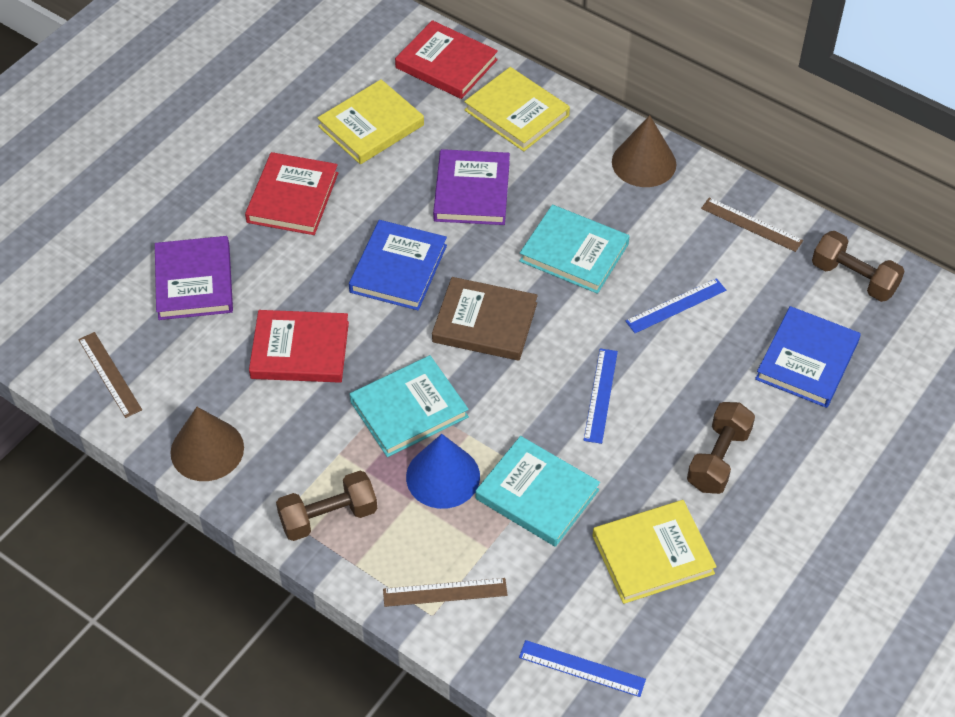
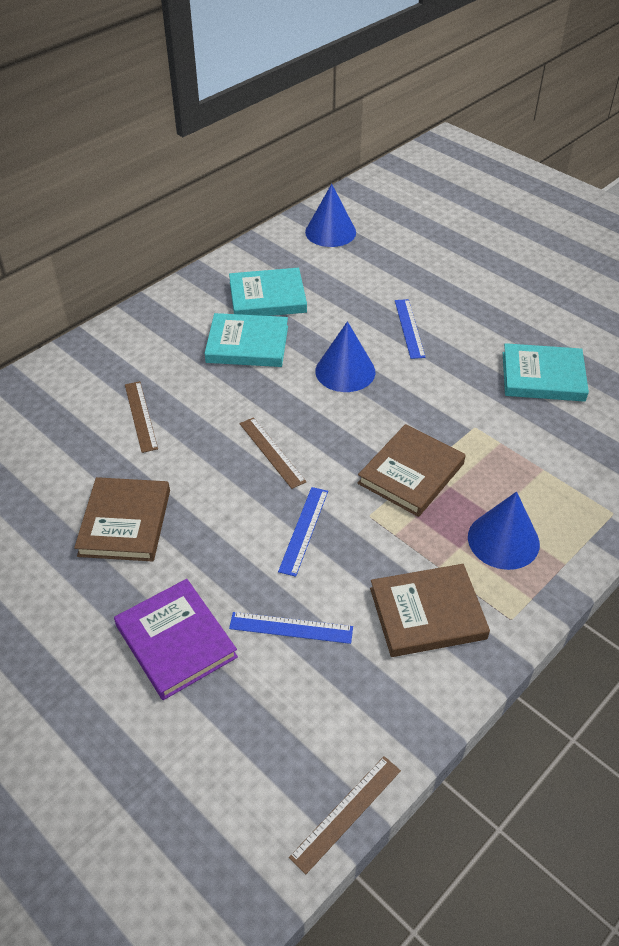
blue book: [349,220,447,310] [755,306,861,408] = 2 -> none = 0
blue cone: [406,434,480,509] = 1 -> [305,184,356,247] [315,321,375,392] [468,492,540,570] = 3
brown book: [432,277,538,361] = 1 -> [74,477,170,562] [358,424,465,517] [370,564,490,657] = 3
brown cone: [170,407,244,481] [612,115,677,187] = 2 -> none = 0
brown dumbbell: [276,471,377,541] [687,402,755,494] [812,231,904,302] = 3 -> none = 0
purple book: [155,236,233,320] [433,149,510,225] = 2 -> [114,579,238,700] = 1
red book: [245,152,338,235] [249,310,349,383] [395,20,498,99] = 3 -> none = 0
yellow book: [317,79,424,164] [464,67,570,151] [592,500,717,604] = 3 -> none = 0

